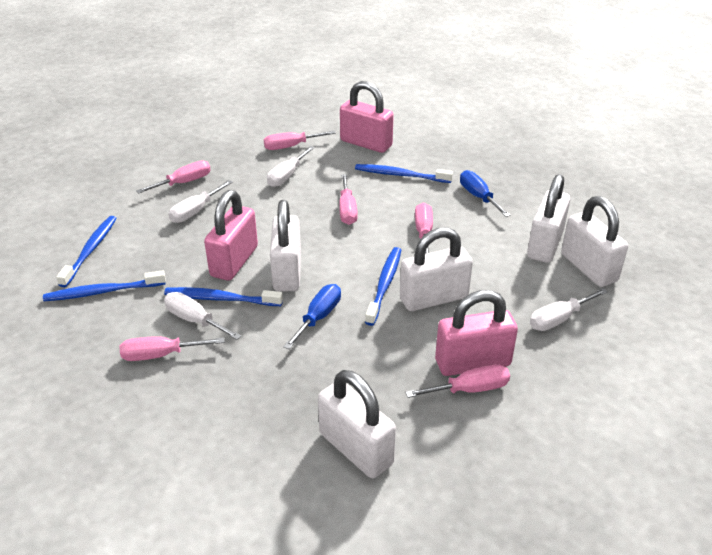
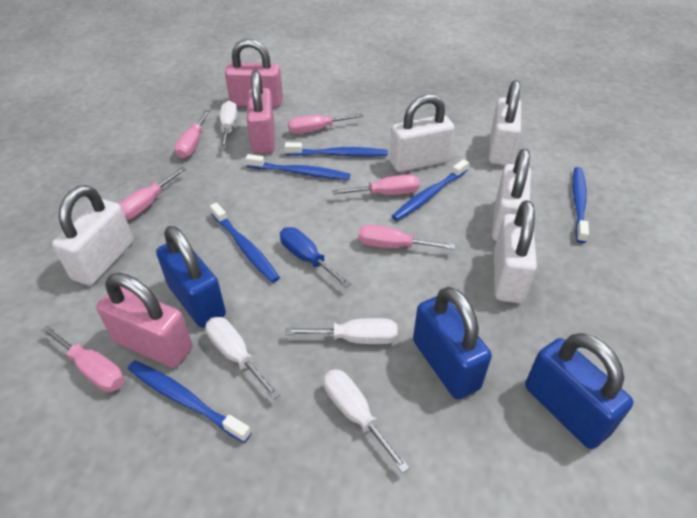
blue padlock: none = 0 -> [156,226,226,328] [413,287,492,399] [525,333,633,449] = 3
blue screwdriver: [283,284,341,349] [460,170,511,217] = 2 -> [280,227,351,288] = 1
blue toothbrush: [43,270,166,301] [56,216,117,287] [164,287,283,306] [355,164,453,183] [365,247,401,326] = 5 -> [128,360,251,443] [210,203,280,283] [245,154,351,180] [284,142,388,157] [392,159,469,221] [573,167,589,243] = 6

